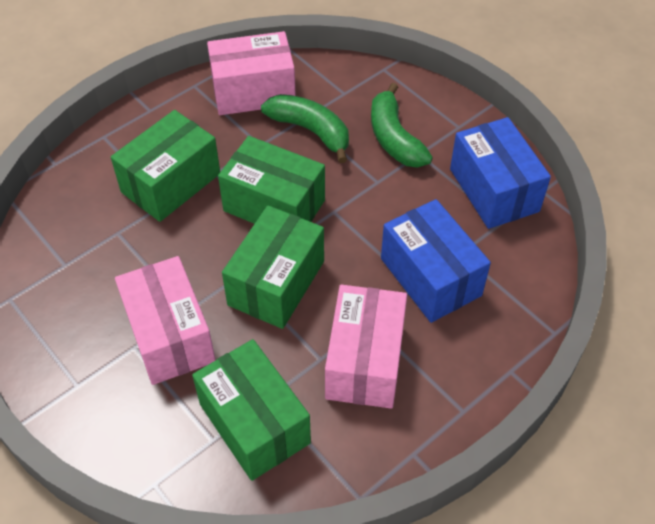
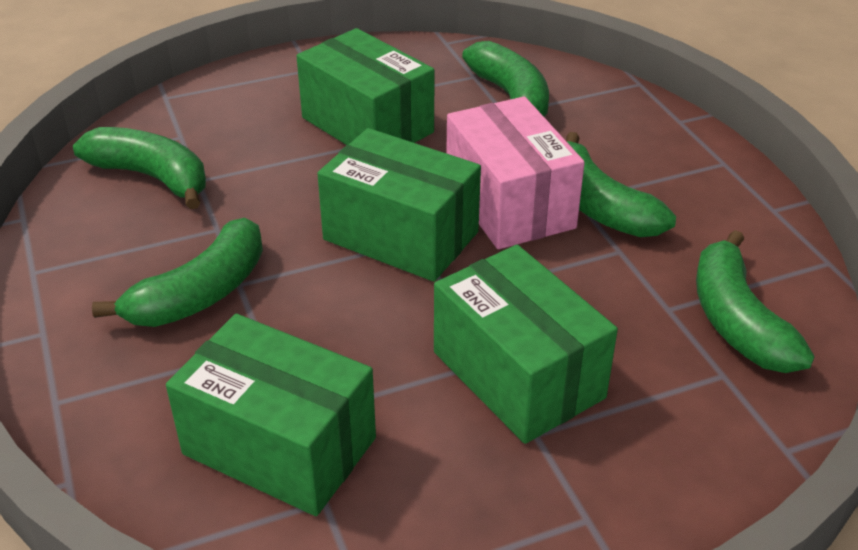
blue box: [381,199,491,323] [450,117,551,229] = 2 -> none = 0
green banana: [261,94,349,163] [371,83,433,168] = 2 -> [73,127,206,209] [92,218,263,327] [462,41,549,116] [566,132,676,237] [696,230,815,373] = 5
pink box: [115,256,216,385] [207,31,296,115] [325,285,407,409] = 3 -> [446,97,585,249] = 1

